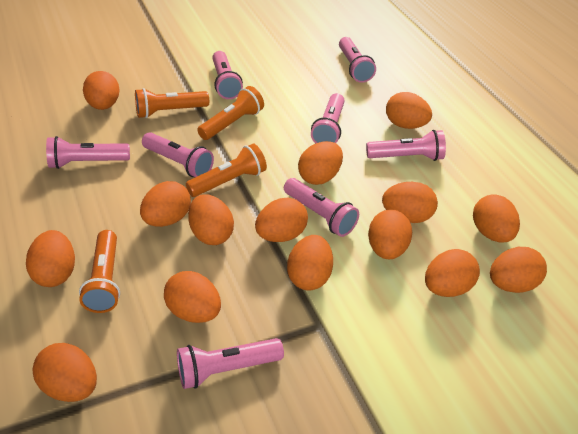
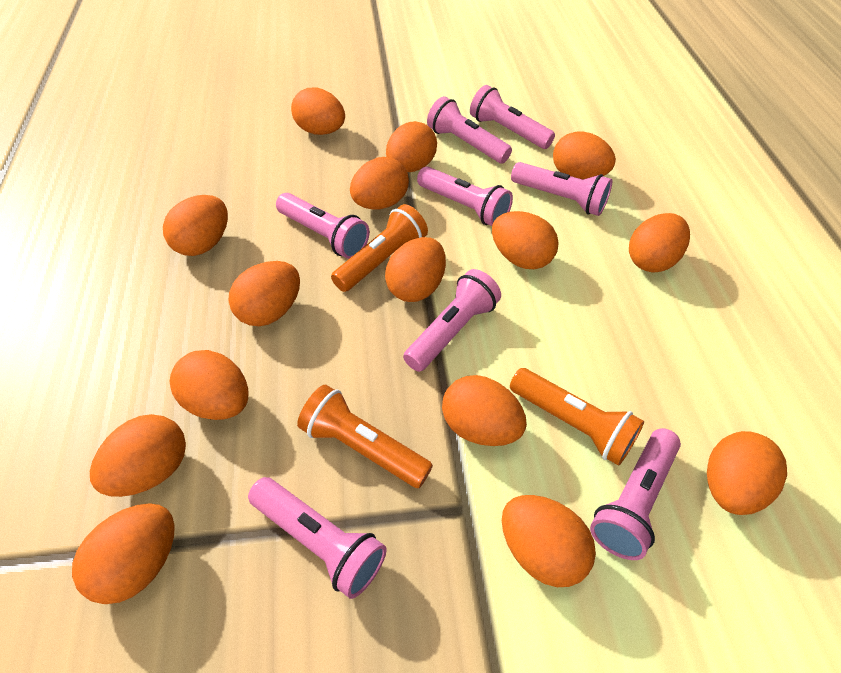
orange flashlight: [79,230,120,313] [135,88,209,118] [186,143,267,197] [197,86,264,140] = 4 -> [297,385,433,488] [331,204,428,292] [510,368,644,466] = 3

